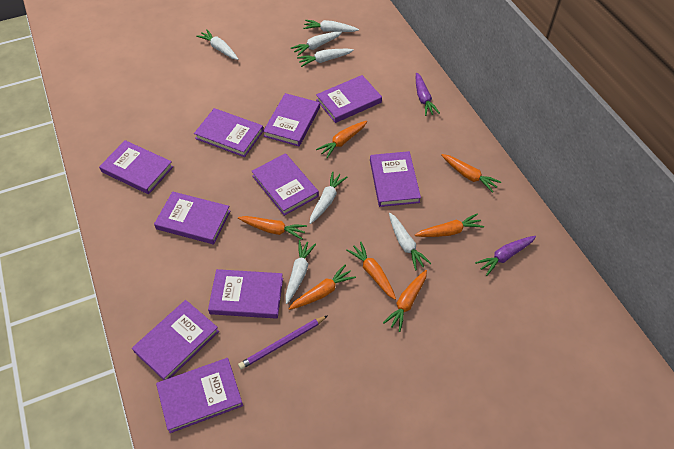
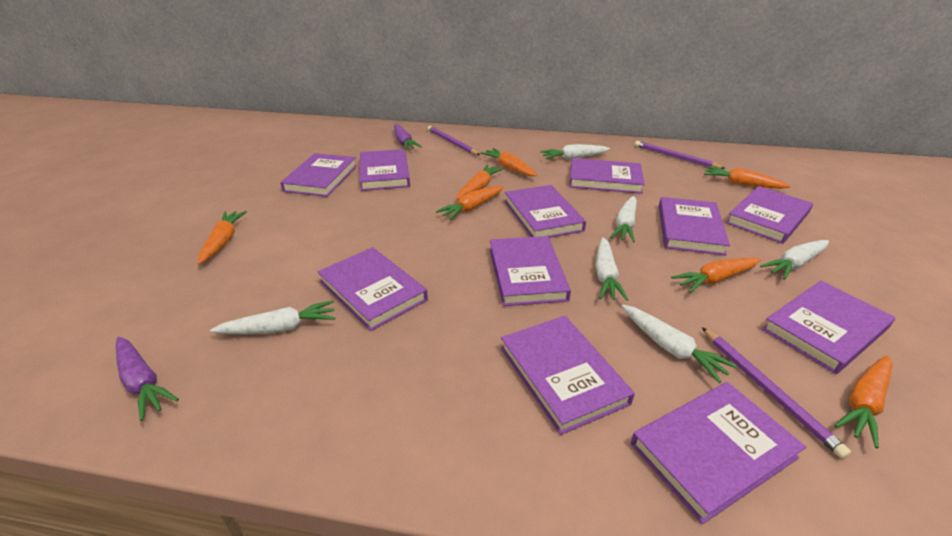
purple book: [99,140,173,194] [132,300,219,380] [154,192,230,244] [156,358,243,433] [194,108,263,157] [208,269,283,319] [252,153,319,216] [263,93,320,146] [316,75,382,123] [370,151,421,207] = 10 -> [280,153,357,197] [318,247,428,331] [360,149,410,191] [490,236,571,306] [501,316,635,435] [505,185,586,238] [569,158,645,194] [631,382,806,524] [659,197,730,256] [726,186,813,244] [762,281,895,374] = 11
purple pencil: [238,315,328,369] = 1 -> [428,126,480,155] [635,141,725,169] [702,327,851,459] = 3
white carrot: [196,29,238,60] [285,240,316,304] [291,31,342,56] [297,49,354,67] [303,20,359,32] [310,171,347,224] [389,213,431,270] = 7 -> [210,300,335,334] [540,144,610,160] [595,237,628,301] [610,196,637,242] [621,305,737,383] [760,240,829,280] = 6

